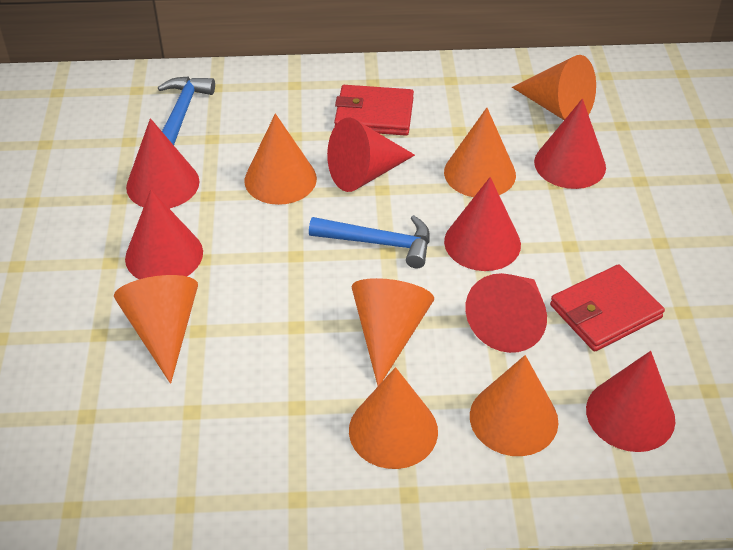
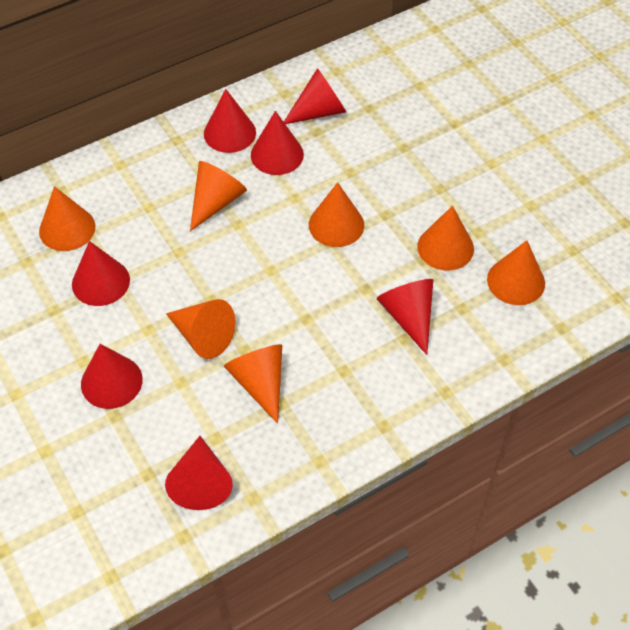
blue hammer: [158,76,215,145] [309,215,430,268] = 2 -> none = 0
red wallet: [334,85,414,136] [550,264,665,352] = 2 -> none = 0

